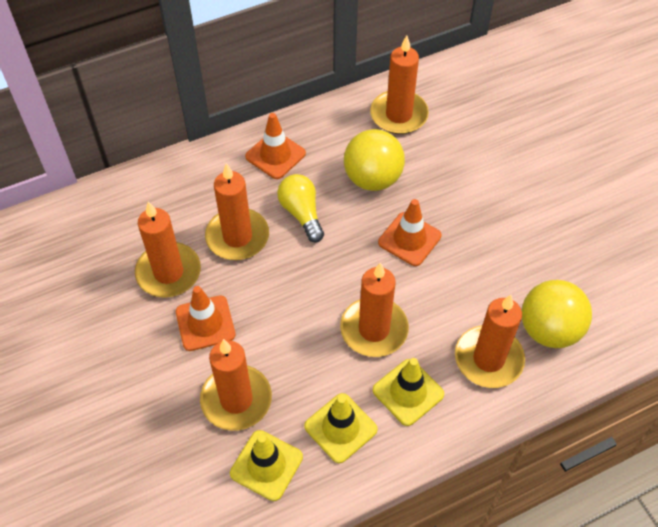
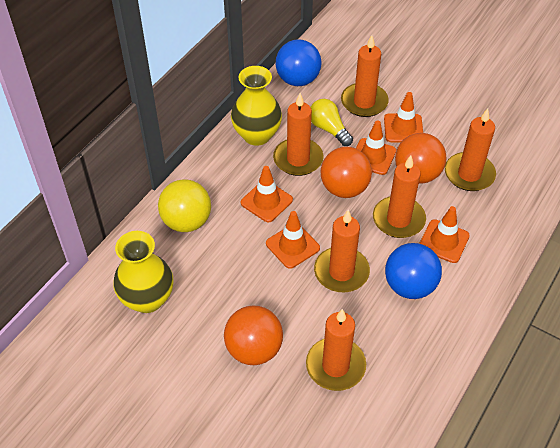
blue ball: none = 0 -> [276,39,321,86] [385,243,442,299] = 2
orange ball: none = 0 -> [224,306,283,365] [321,147,372,198] [395,133,446,184] = 3
orange traffic cone: [176,286,236,351] [245,113,306,179] [378,199,442,266] = 3 -> [241,166,293,222] [266,211,320,269] [356,120,396,175] [384,92,423,143] [419,206,470,263] = 5
yellow ball: [344,129,405,191] [521,280,592,348] = 2 -> [158,179,211,232] = 1
yellow traffic cone: [230,430,303,501] [304,393,378,463] [373,358,444,426] = 3 -> none = 0
yellow vase: none = 0 -> [113,231,174,313] [231,66,282,146] = 2

